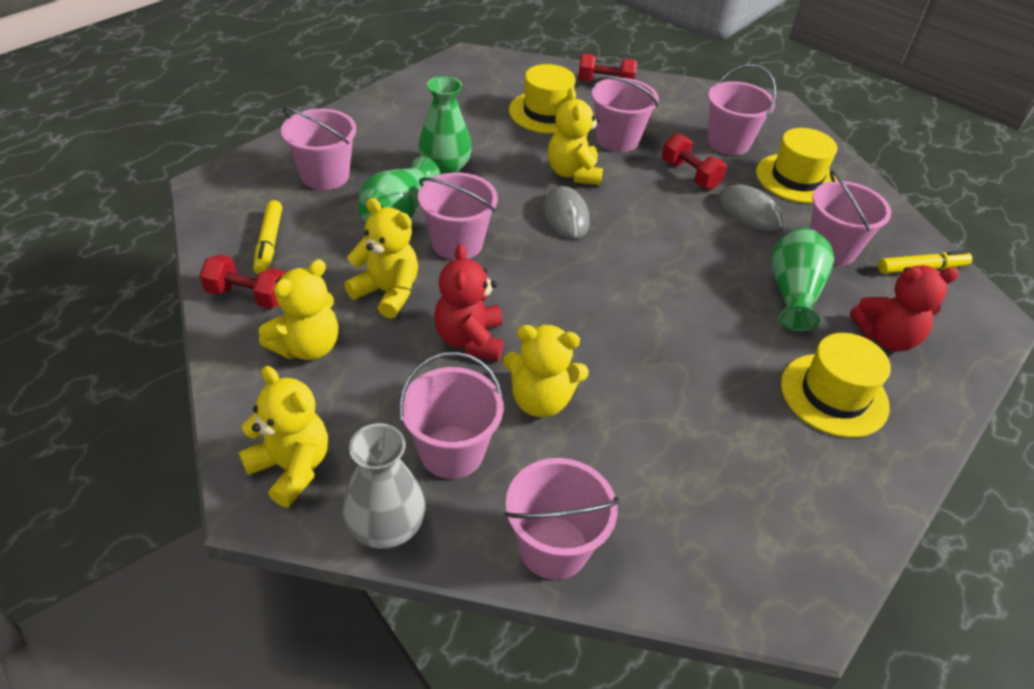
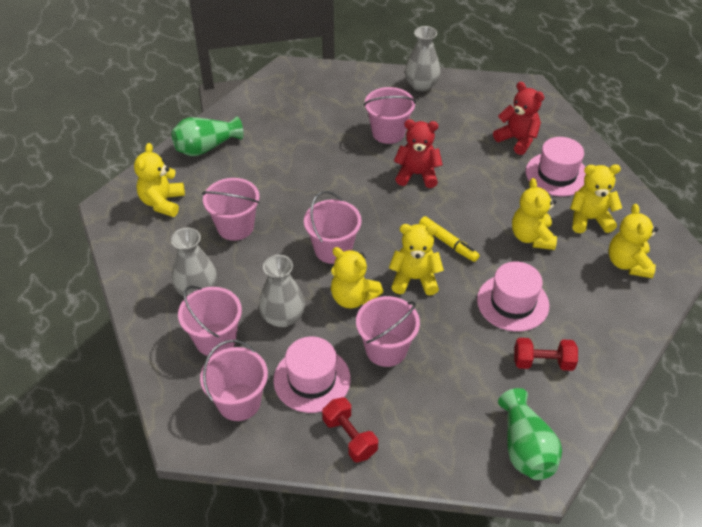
green vase: [359,157,440,222] [418,76,472,175] [771,228,834,331] = 3 -> [172,116,244,156] [498,388,562,480] = 2
grey mouse: [543,186,590,239] [718,184,783,231] = 2 -> none = 0
grey vase: [343,423,425,549] = 1 -> [171,228,217,297] [259,255,305,327] [405,26,441,92] = 3
pink bucket: [281,107,356,190] [399,352,503,479] [418,173,498,260] [504,458,620,580] [592,76,659,152] [708,64,776,155] [810,170,891,266] = 7 -> [178,286,242,356] [200,340,268,421] [202,178,260,241] [304,191,362,264] [356,296,420,367] [364,87,416,144] = 6
pink hat: none = 0 -> [273,336,351,413] [477,262,549,332] [526,137,586,196] = 3
red dumbbell: [199,254,285,309] [578,54,637,82] [662,133,727,190] = 3 -> [322,397,378,463] [514,338,578,371] = 2
yellow hat: [509,64,576,134] [756,128,838,203] [781,333,891,438] = 3 -> none = 0
yellow marker: [253,200,282,274] [878,250,972,274] = 2 -> [419,216,480,262] = 1
yellow teddy bear: [239,366,328,507] [259,259,338,360] [344,198,418,318] [503,325,589,417] [548,88,603,185] = 5 -> [134,143,185,217] [331,247,384,309] [389,224,444,295] [512,178,557,250] [570,164,622,233] [609,204,658,278] = 6

